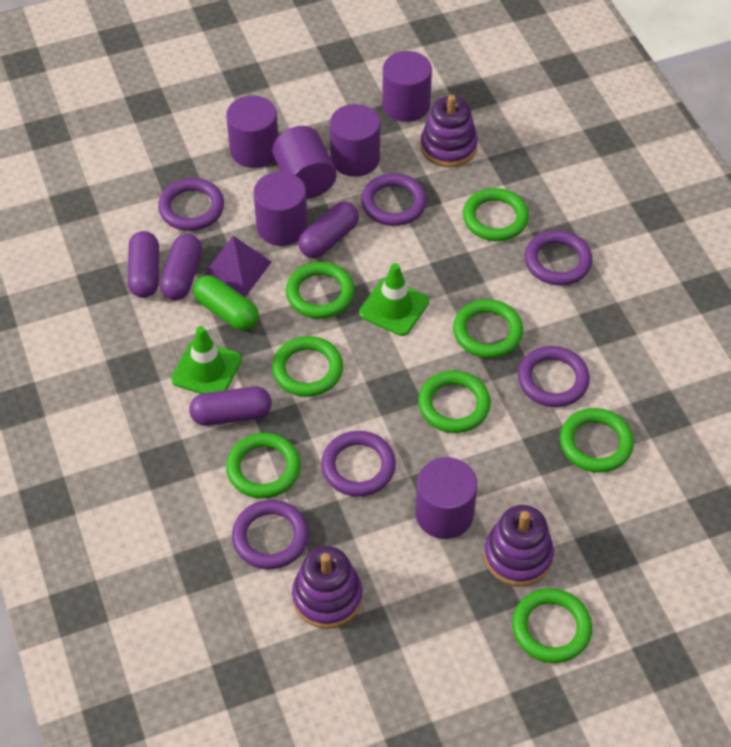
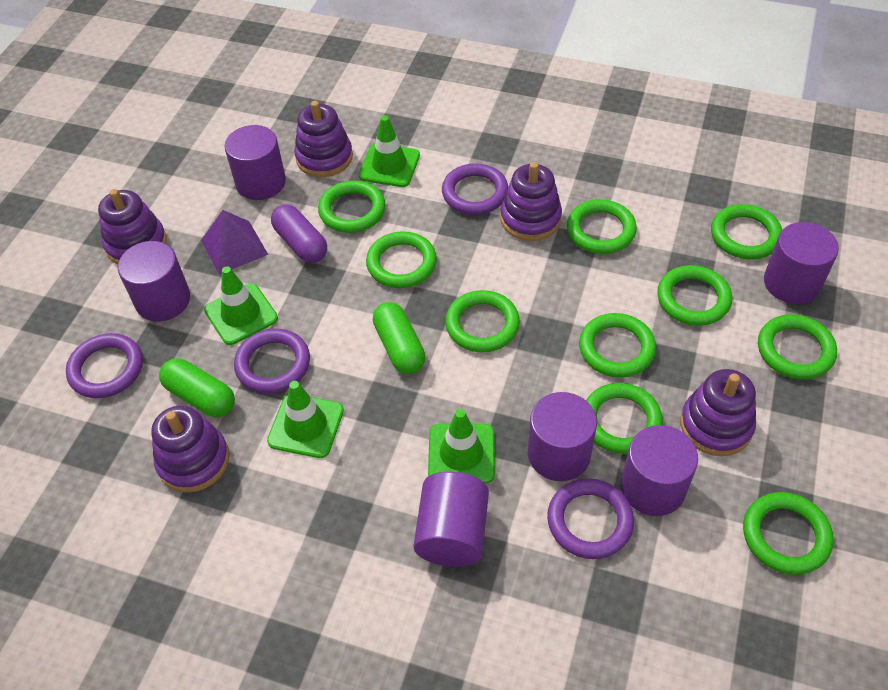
green capsule: [193,275,259,330] = 1 -> [159,358,235,417] [373,302,425,374] = 2
green ring: [226,433,301,499] [272,336,343,397] [286,262,355,319] [418,371,491,433] [453,299,523,358] [463,188,529,241] [512,588,592,663] [560,408,634,473] = 8 -> [318,180,386,233] [366,231,437,288] [445,290,520,352] [567,199,637,254] [579,313,656,378] [586,383,663,454] [657,265,732,326] [711,204,782,259] [743,492,834,575] [758,314,837,380] = 10
green traffic cone: [171,326,242,394] [359,263,429,336] = 2 -> [204,266,278,345] [267,381,344,458] [359,115,420,187] [428,409,495,484] = 4
purple capsule: [128,231,159,298] [160,234,202,300] [189,386,272,426] [298,202,359,258] = 4 -> [271,204,327,263] = 1
purple ring: [158,178,224,231] [232,500,309,569] [321,431,396,497] [361,173,427,226] [518,346,590,407] [525,230,592,285] = 6 -> [66,333,143,398] [234,329,310,394] [442,163,508,215] [547,478,634,559] = 4
purple stacking toy: [292,546,363,629] [421,95,478,167] [484,505,554,586] = 3 -> [98,189,167,265] [151,406,229,493] [294,101,353,177] [500,162,562,241] [680,369,756,456] = 5

